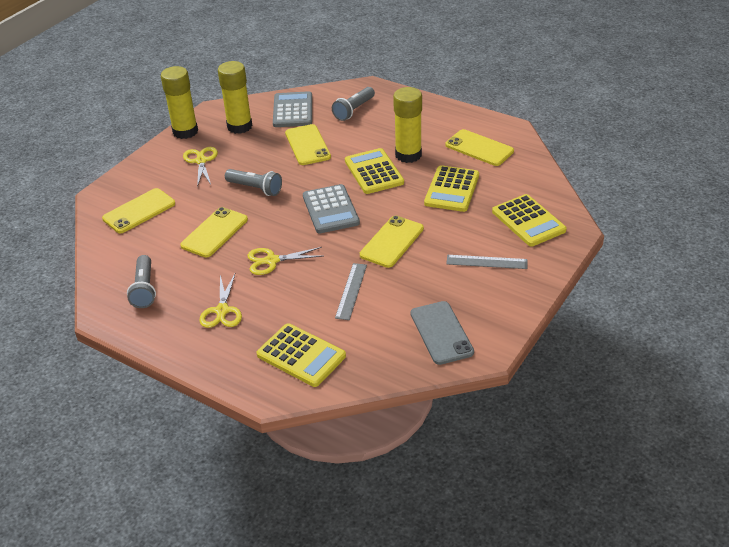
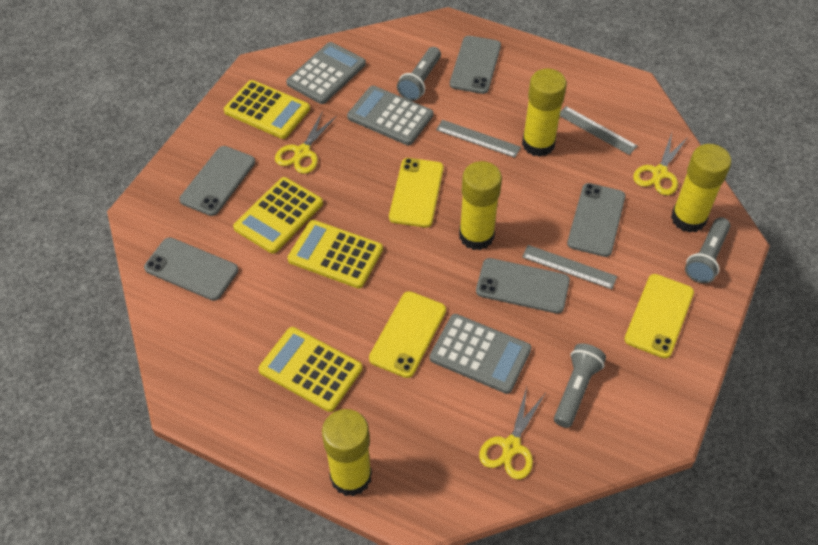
grey calculator: [273,91,312,127] [303,184,360,234] = 2 -> [286,42,366,104] [347,86,433,145] [430,314,532,394] = 3
grey phone: [410,301,474,365] = 1 -> [144,237,238,301] [179,146,255,216] [450,36,501,94] [476,258,570,314] [567,183,626,257] = 5
grey ruler: [335,263,367,320] [446,255,528,269] = 2 -> [436,120,521,158] [522,245,617,289] [560,106,637,155] = 3
yellow glue stick: [161,66,198,139] [218,61,253,134] [393,87,422,163] = 3 -> [322,409,372,496] [459,161,502,250] [522,69,567,157] [671,144,731,233] = 4
yellow phone: [102,188,175,233] [180,207,248,257] [285,124,331,165] [360,216,424,268] [445,129,514,166] = 5 -> [369,291,446,378] [389,158,444,228] [624,274,694,358] = 3

